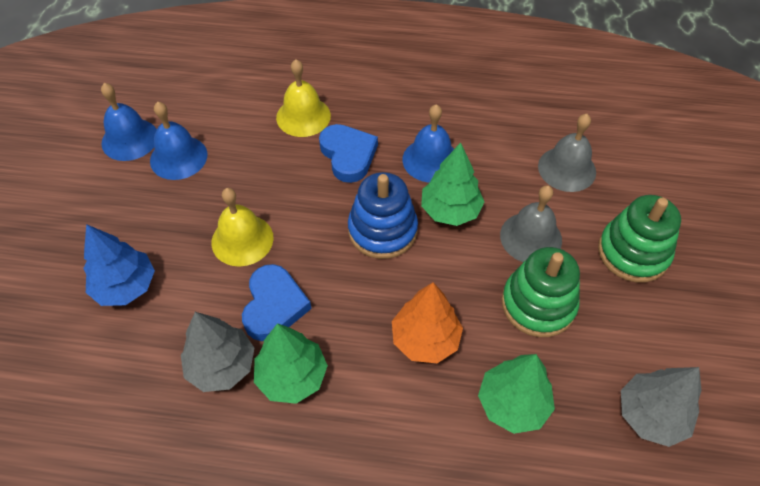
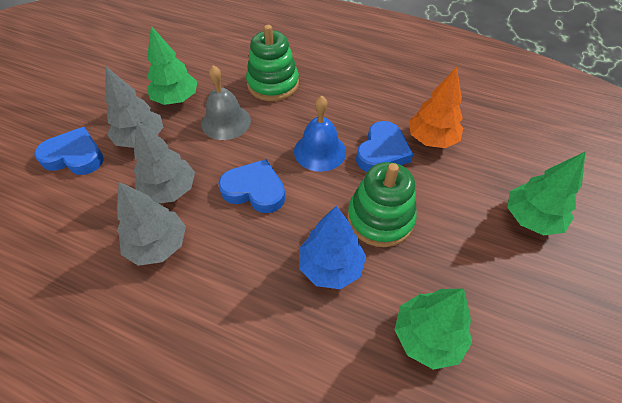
blue bell: [101,83,157,161] [150,102,207,180] [403,104,454,183] = 3 -> [294,95,346,172] = 1
blue heart: [242,264,311,341] [319,124,378,183] = 2 -> [34,127,104,175] [218,159,285,213] [356,121,413,172] = 3
blue stacking toy: [348,172,418,259] = 1 -> none = 0
grey bell: [500,185,562,262] [538,114,596,192] = 2 -> [201,65,251,140] = 1
grey tree: [181,312,254,392] [621,367,701,447] = 2 -> [105,67,163,148] [117,182,186,266] [133,121,195,203] = 3
yellow bell: [211,188,274,267] [276,59,331,137] = 2 -> none = 0

